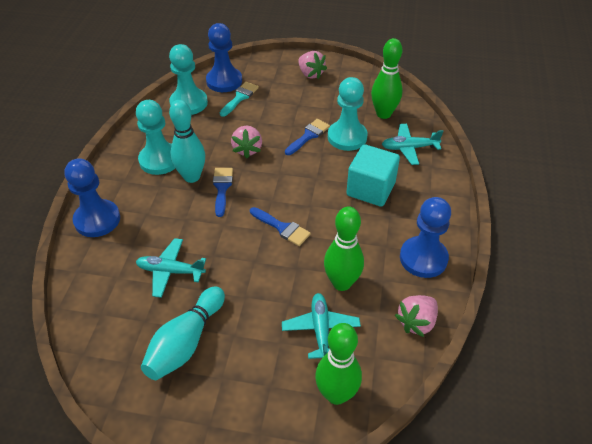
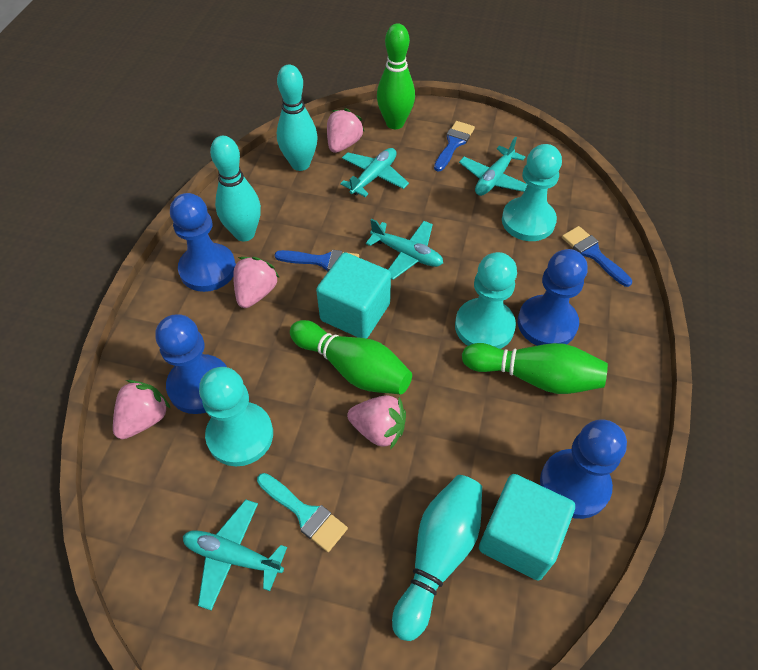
blue pawn: [64,158,120,237] [206,23,242,92] [400,197,451,278] = 3 -> [155,314,227,414] [170,193,236,292] [518,249,588,346] [540,419,627,519] = 4
pink strawberry: [231,126,262,158] [298,51,327,79] [395,295,438,337] = 3 -> [113,380,171,439] [233,257,280,308] [327,108,365,153] [347,395,406,449] = 4
turquoise bowling pin: [141,286,225,380] [169,100,205,183] = 2 -> [210,136,261,241] [277,65,318,171] [392,475,482,641] = 3
turquoise cube: [346,144,400,207] = 1 -> [316,252,391,339] [479,474,575,581] = 2
turquoise plane: [136,238,206,298] [282,293,361,359] [382,124,443,165] = 3 -> [183,500,287,610] [340,148,409,197] [366,219,443,280] [459,137,527,196] = 4

